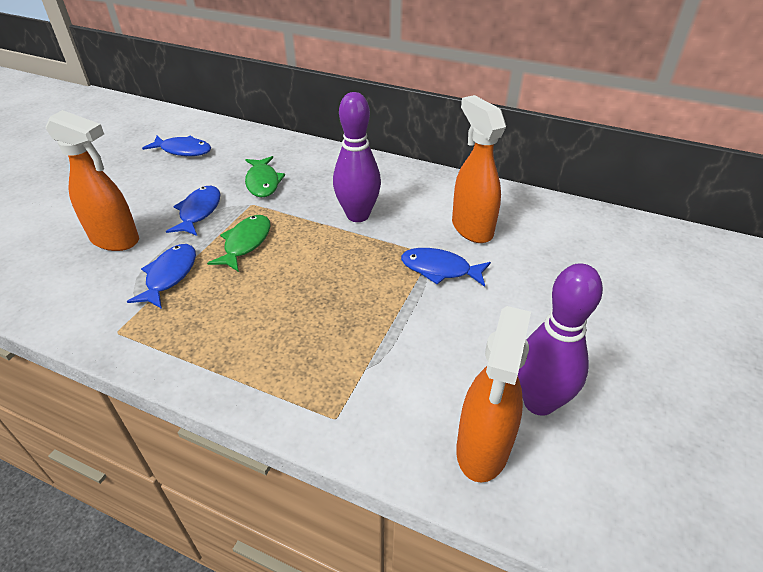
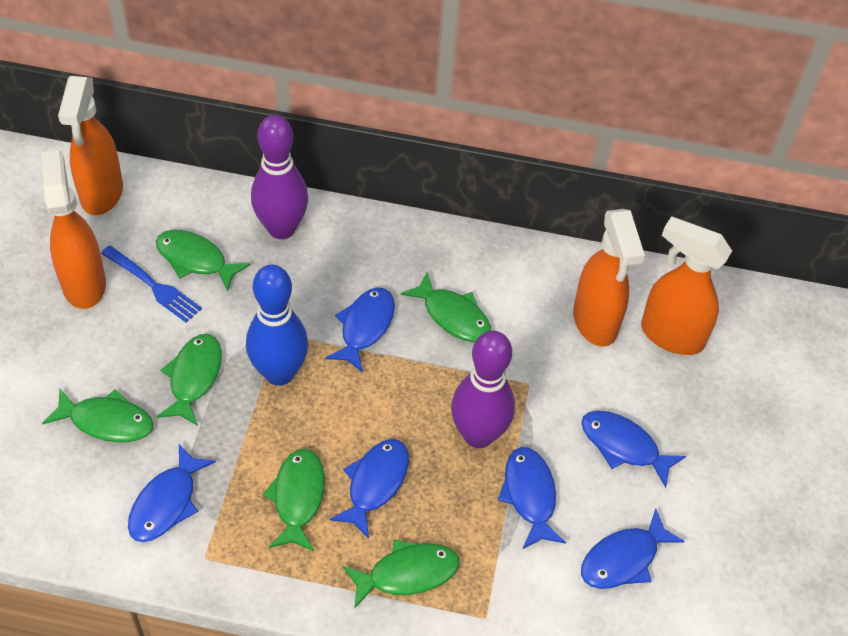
blue bowling pin: none = 0 -> [246,264,308,386] = 1
blue fish: [127,244,196,309] [142,136,211,156] [166,186,221,236] [401,248,491,287] = 4 -> [128,444,216,542] [325,287,395,373] [329,439,409,538] [498,447,566,549] [581,411,686,488] [581,509,685,589] = 6
blue fork: none = 0 -> [101,245,202,322] = 1
green fish: [207,215,271,272] [245,156,285,197] = 2 -> [42,389,153,442] [156,230,250,291] [156,334,222,426] [263,449,325,551] [343,539,460,609] [401,272,491,342] = 6
orange spray bottle: [46,110,139,251] [452,95,506,243] [456,306,531,483] = 3 -> [41,149,106,309] [58,76,123,215] [573,209,645,347] [641,216,732,355] = 4

